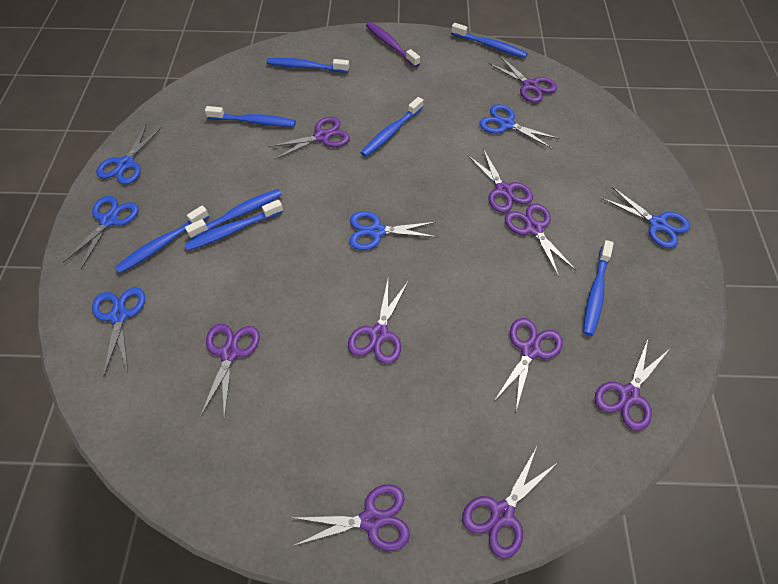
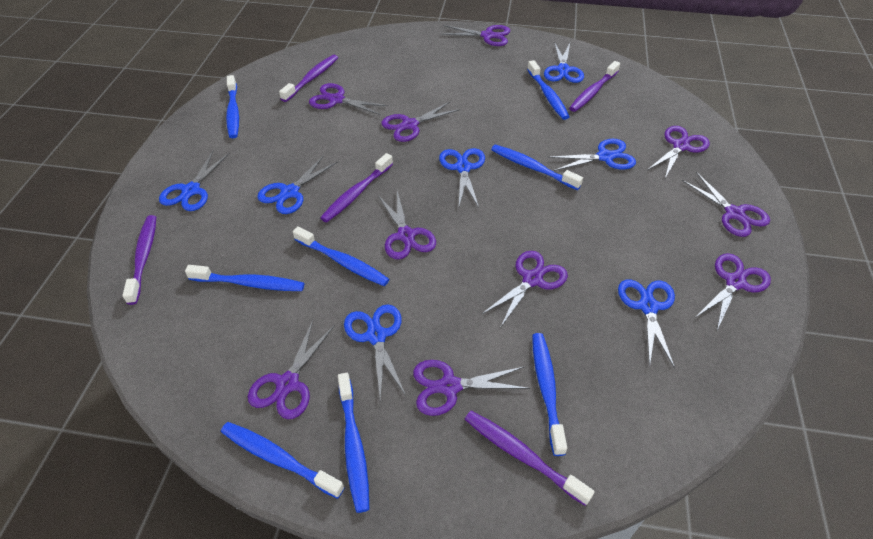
blue scissors: [63,196,139,269] [92,287,145,377] [96,124,162,184] [349,211,436,250] [480,104,559,149] [601,186,690,248] = 6 -> [159,150,230,211] [257,155,338,214] [344,305,406,401] [439,148,485,208] [544,42,584,83] [548,139,636,171] [618,279,675,369] = 7
purple toothbrush: [366,22,420,67] = 1 -> [122,215,156,305] [279,55,338,102] [320,153,393,222] [465,411,595,506] [569,61,620,112] = 5

